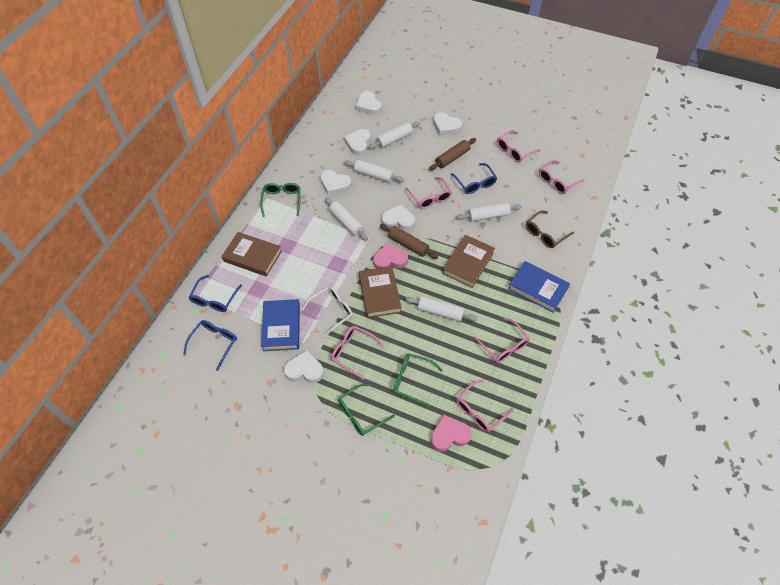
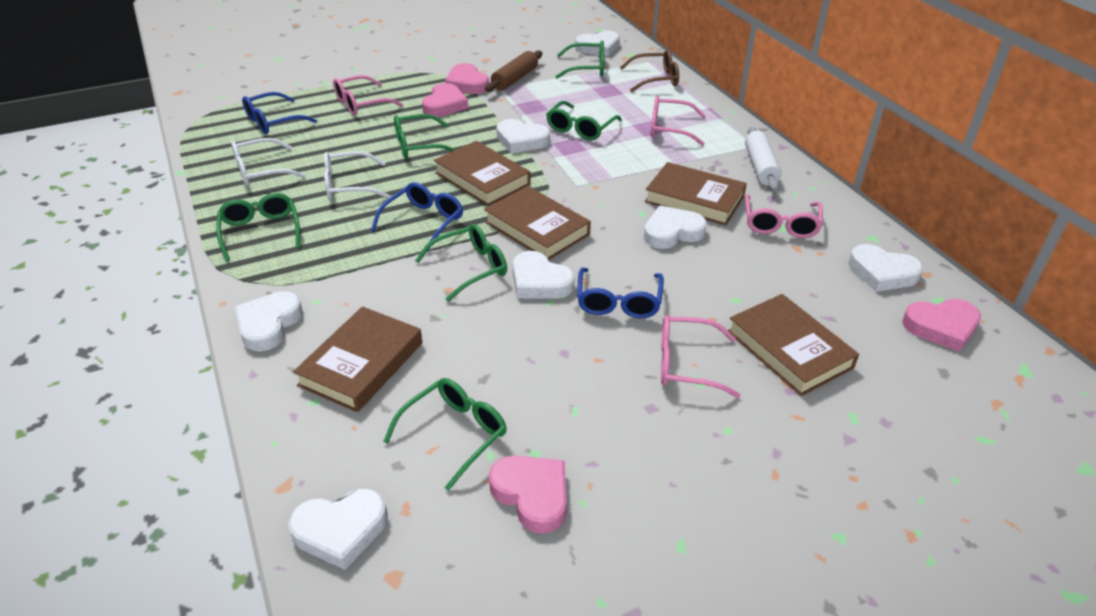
blue book: [261,299,300,351] [508,261,570,313] = 2 -> none = 0
brown book: [222,232,282,277] [359,266,402,318] [442,235,495,288] = 3 -> [293,307,422,412] [434,141,530,206] [484,186,591,260] [645,162,747,225] [728,294,859,396] = 5
brown rolling pin: [380,224,438,259] [429,138,476,171] = 2 -> [485,50,542,92] = 1
green glasses: [260,183,300,217] [338,383,395,436] [393,353,443,407] = 3 -> [216,193,300,261] [383,378,507,491] [394,114,456,158] [415,224,507,302] [546,101,622,140] [555,41,604,79] = 6
pink glasses: [331,326,385,379] [406,177,452,209] [456,380,514,432] [473,318,530,363] [497,130,541,162] [539,160,584,194] = 6 -> [333,75,403,115] [650,96,706,146] [661,316,741,398] [745,194,823,238] = 4
pink heart: [373,242,408,268] [431,415,472,452] = 2 -> [422,83,468,117] [445,63,489,94] [489,456,567,534] [902,299,981,352] = 4
white glasses: [302,286,353,337] = 1 -> [231,138,306,186] [324,151,389,200] = 2
white heart: [284,350,324,383] [320,170,352,195] [344,129,371,155] [356,91,382,115] [382,204,415,231] [433,112,462,135] = 6 -> [235,291,303,351] [288,489,388,570] [496,119,550,153] [513,251,575,299] [575,30,620,57] [644,205,707,249] [849,244,923,292] = 7
white rolling pin: [325,197,368,241] [344,160,404,183] [368,121,420,149] [405,296,477,322] [456,203,522,222] = 5 -> [745,127,781,191] = 1

